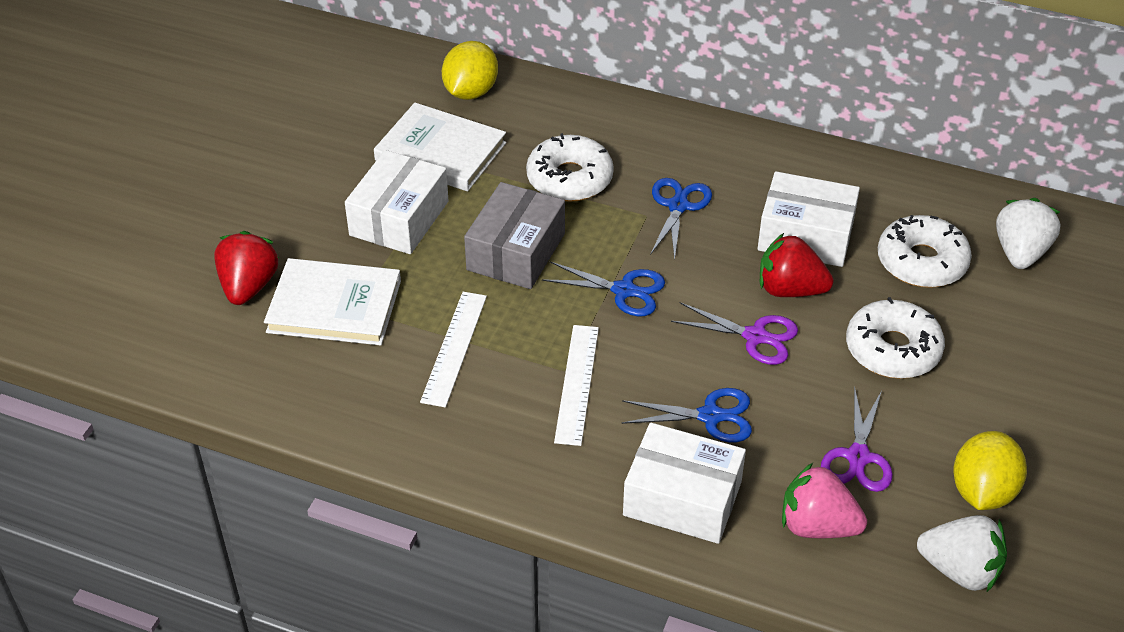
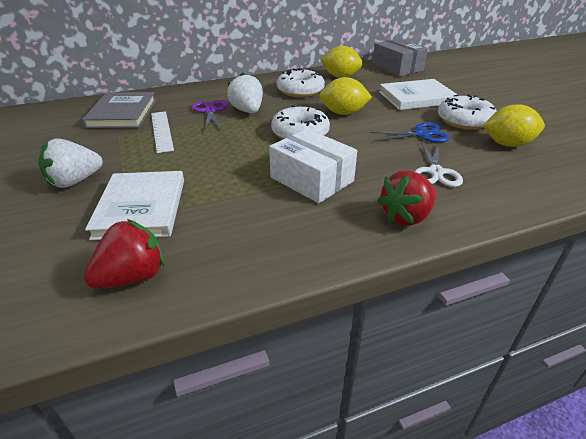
blue scissors: [542,262,665,316] [622,388,752,442] [650,178,712,260] = 3 -> [370,122,450,143] = 1
grey book: none = 0 -> [82,92,156,128] = 1
pink strawberry: [782,463,867,538] = 1 -> none = 0
purple scissors: [671,302,798,365] [821,386,893,492] = 2 -> [192,100,228,131] = 1
white box: [345,150,449,254] [623,423,746,544] [758,171,860,267] = 3 -> [269,129,357,203] = 1
white ruler: [420,292,487,407] [554,325,599,446] = 2 -> [151,111,174,153] = 1
white scissors: none = 0 -> [415,142,463,187] = 1
yellow lemon: [442,41,498,100] [953,431,1027,510] = 2 -> [319,77,372,115] [321,46,363,78] [483,104,545,147] = 3

